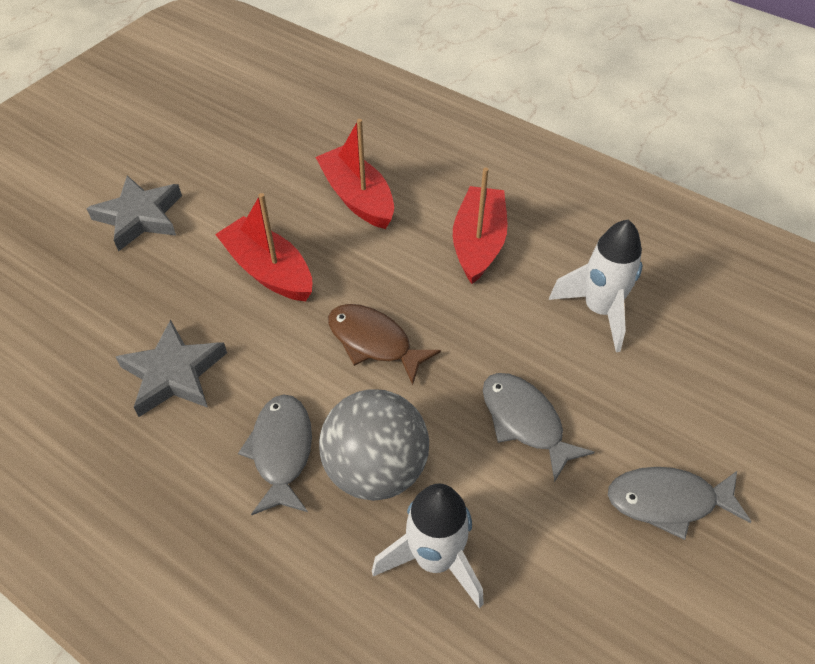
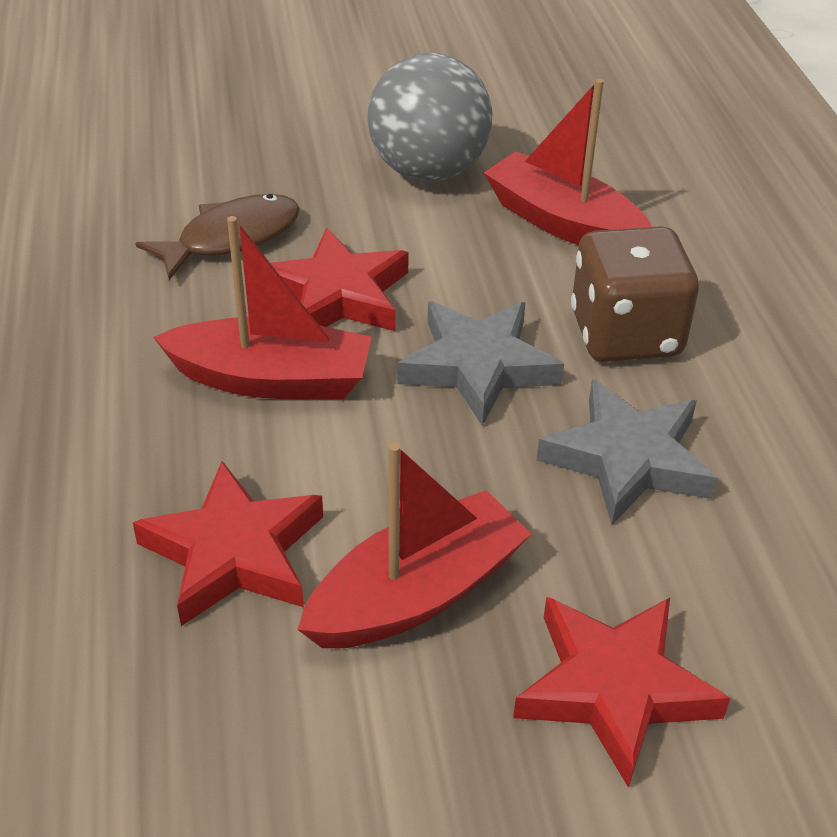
brown dice: none = 0 -> [571,226,699,362] = 1
grey fish: [238,394,312,515] [483,373,594,482] [608,467,752,540] = 3 -> none = 0
red star: none = 0 -> [132,461,323,626] [270,228,409,331] [513,597,730,788] = 3
white rocket: [372,483,484,609] [549,219,642,352] = 2 -> none = 0

